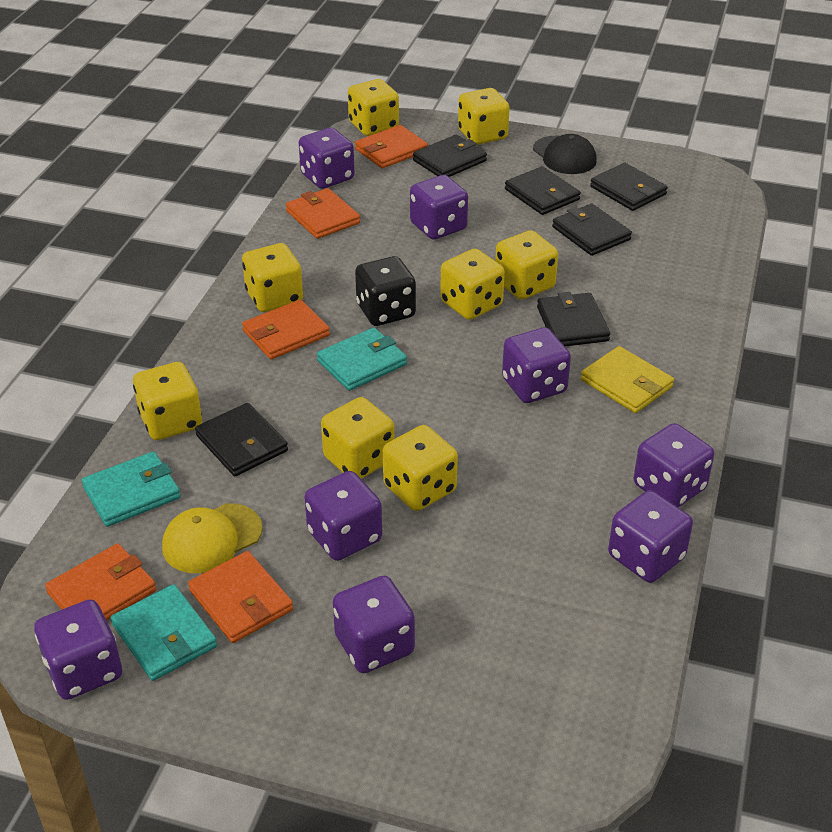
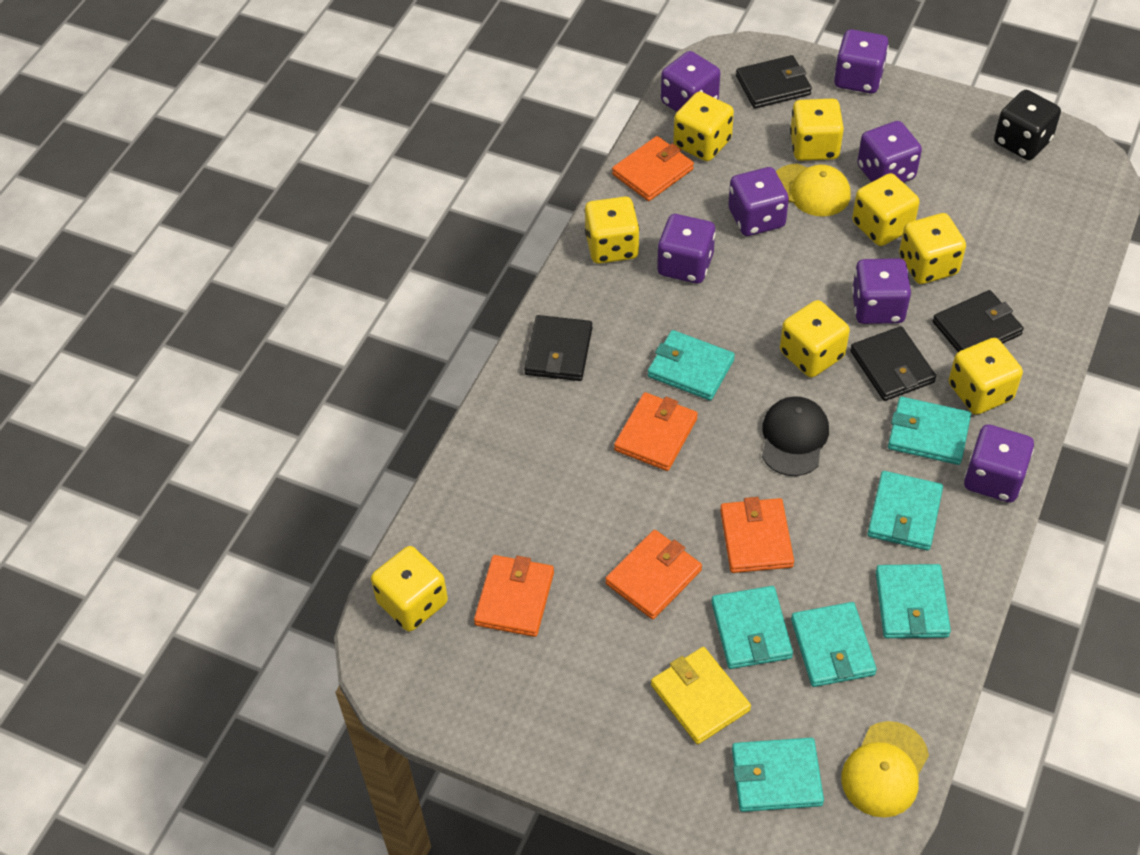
black wallet: [195,403,288,476] [413,135,487,177] [505,166,581,215] [537,292,610,346] [552,204,632,256] [590,163,668,211] = 6 -> [524,315,592,381] [736,55,812,109] [850,326,936,401] [933,290,1024,352] = 4
purple dice: [34,599,122,700] [299,128,355,189] [304,471,382,561] [333,576,415,673] [410,175,468,240] [502,327,571,403] [608,490,693,583] [634,423,714,507] = 8 -> [657,214,715,284] [661,51,720,112] [728,167,789,236] [834,29,889,93] [852,258,911,324] [857,121,922,183] [964,424,1034,502] = 7
turquoise wallet: [82,451,181,527] [111,584,217,681] [317,327,407,391] = 3 -> [648,330,735,401] [711,586,793,669] [732,738,824,812] [791,602,877,687] [867,471,943,550] [876,564,951,638] [888,397,971,465] = 7
yellow cap: [162,503,263,573] = 1 -> [776,164,851,216] [841,721,929,818] = 2

